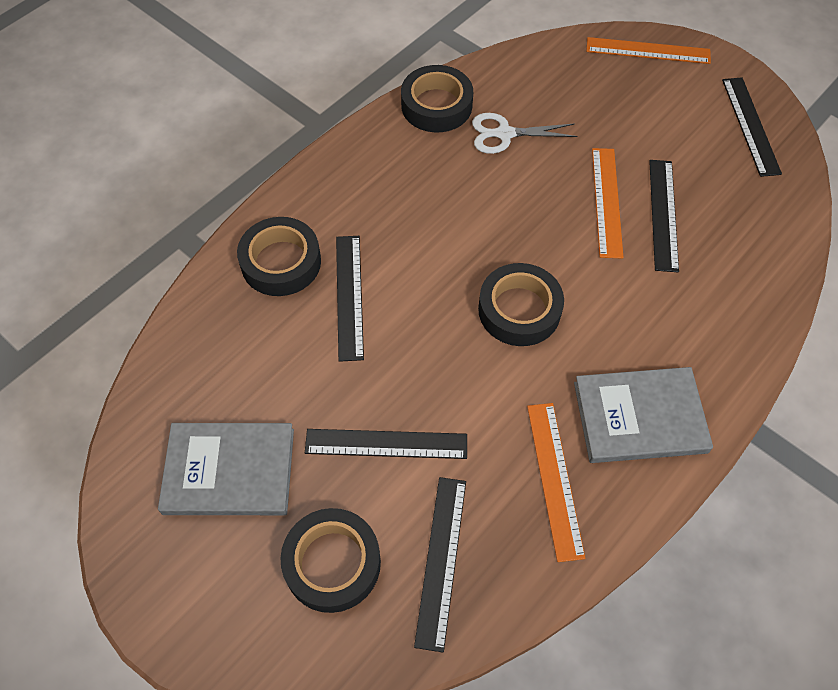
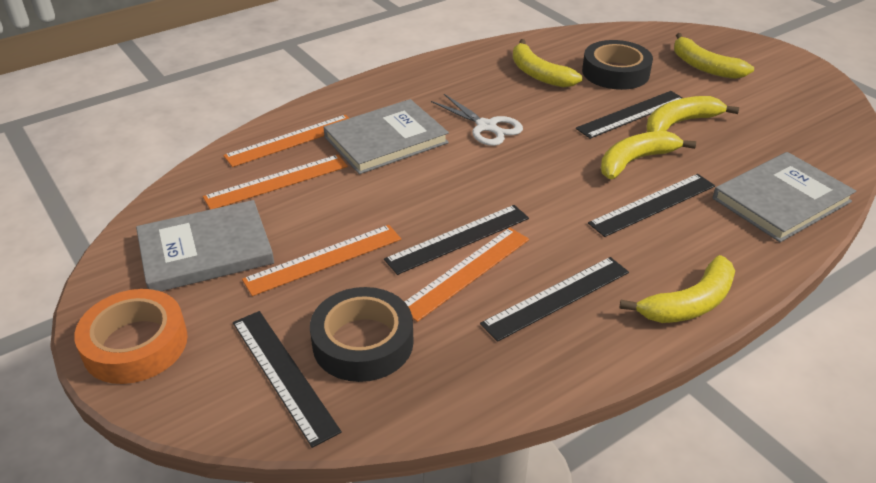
black tape: [237,217,321,296] [281,508,381,613] [401,65,473,132] [478,263,564,346] = 4 -> [310,287,414,382] [582,40,653,90] = 2
grey book: [158,423,294,515] [574,367,713,463] = 2 -> [136,200,274,291] [323,99,449,174] [713,152,856,242] = 3
orange ruler: [527,403,585,562] [586,37,711,64] [592,148,624,259] = 3 -> [203,155,348,210] [223,115,349,167] [242,225,401,296] [404,228,529,322] = 4
orange tape: none = 0 -> [74,289,188,384] = 1
yellow banana: none = 0 -> [513,39,582,87] [601,131,696,179] [620,255,735,323] [646,96,739,132] [674,33,754,79] = 5

